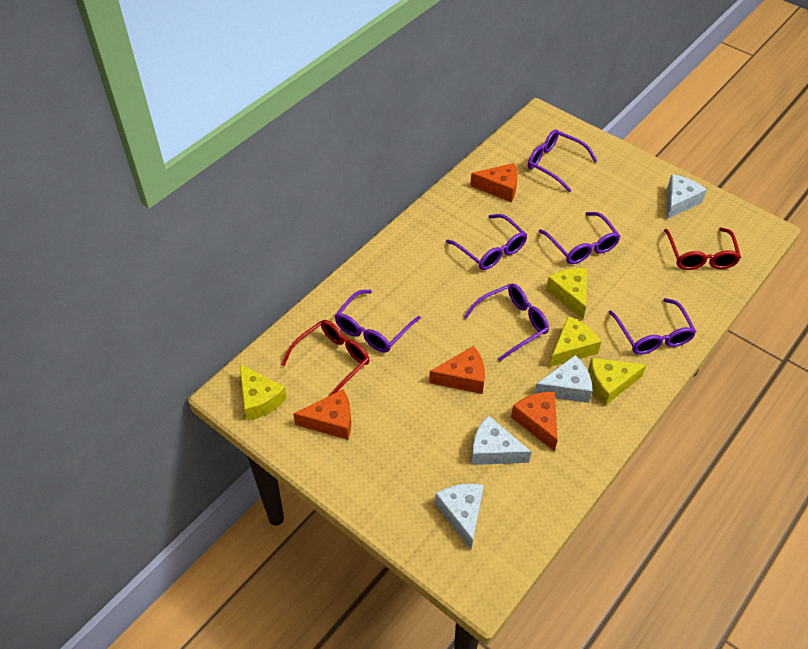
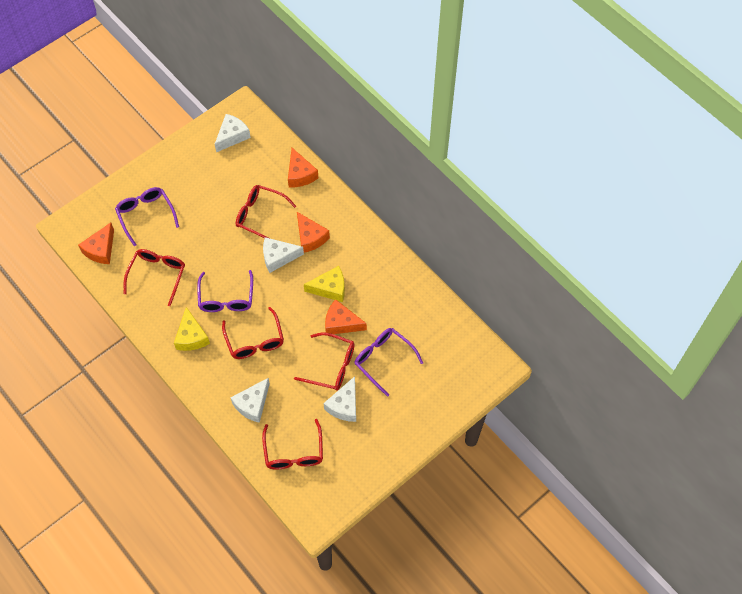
purple glasses: [335,290,421,353] [446,214,527,270] [464,283,549,361] [528,129,597,192] [538,212,620,264] [609,298,696,354] = 6 -> [115,187,179,246] [197,270,253,312] [354,328,423,397] = 3
red glasses: [281,320,370,396] [664,228,741,270] = 2 -> [124,249,185,306] [222,307,284,359] [236,185,296,238] [262,419,323,470] [294,333,355,391] = 5
yellow cheese: [240,364,287,421] [546,268,587,319] [550,316,602,367] [588,358,646,405] = 4 -> [174,307,210,351] [304,266,345,302] = 2

